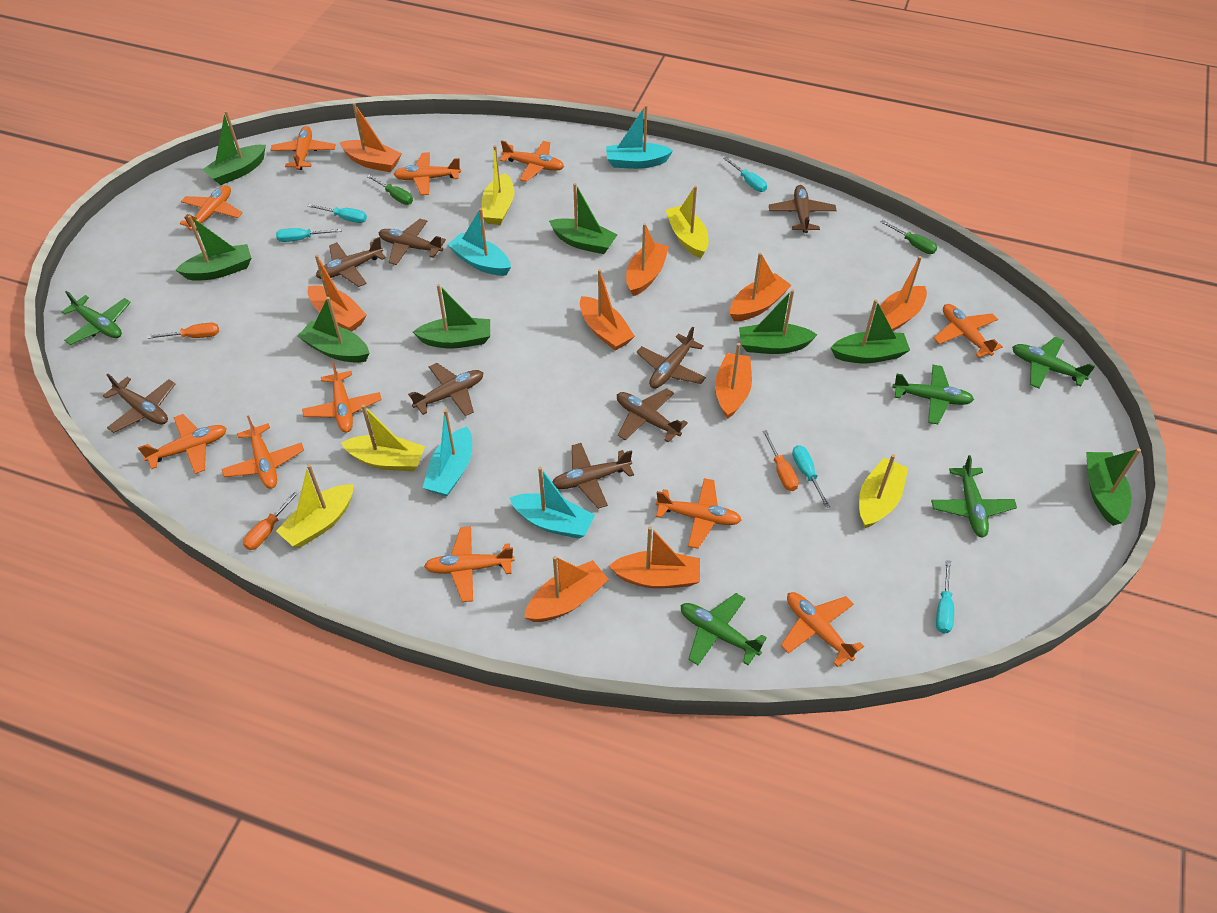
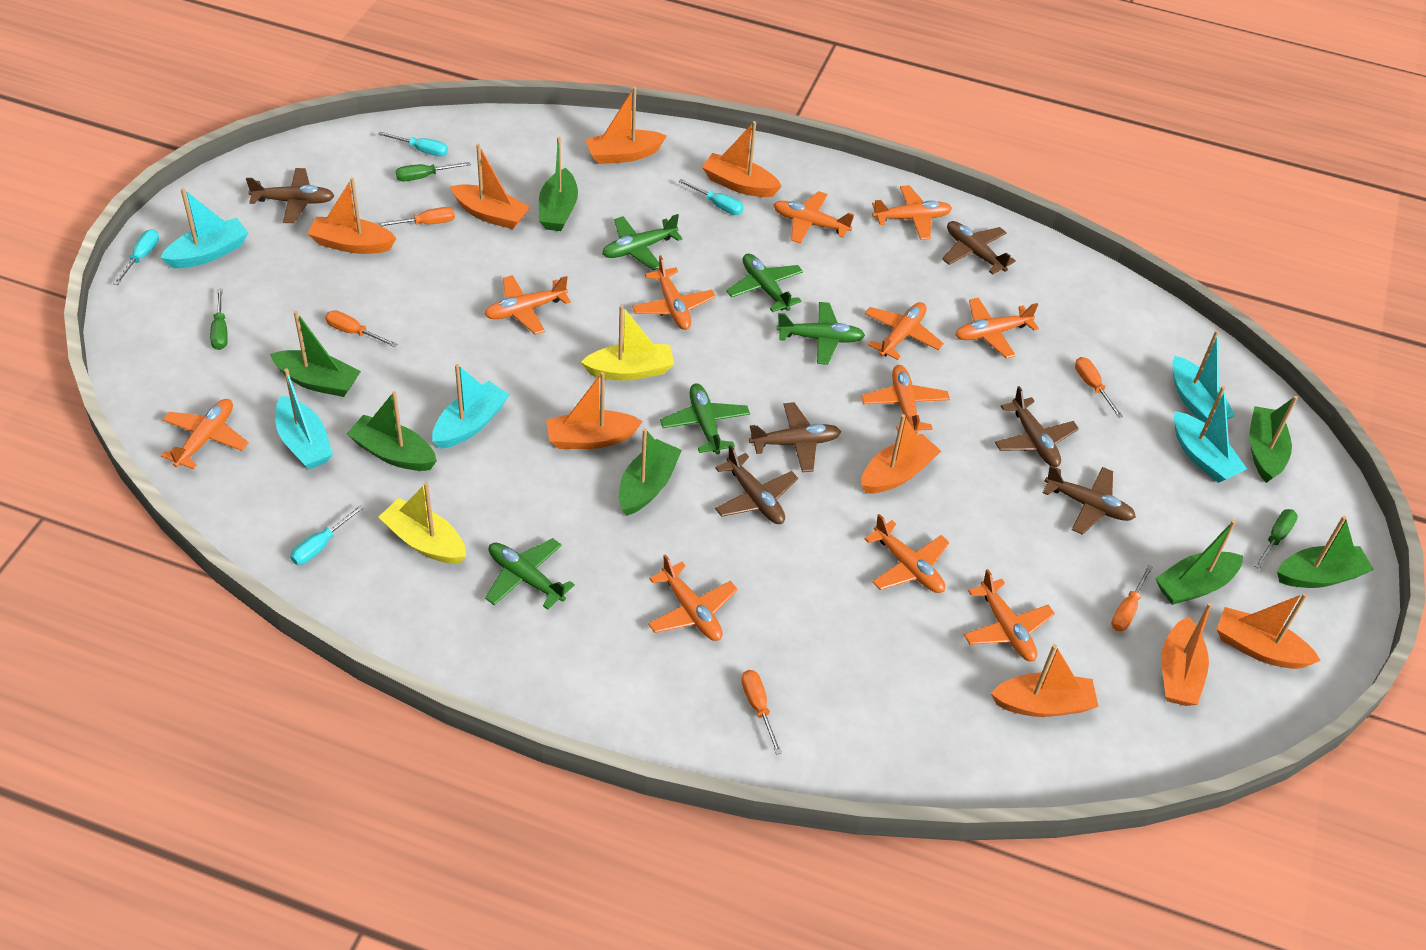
brown plane: [103,374,175,433] [316,237,386,287] [378,219,446,265] [408,363,483,416] [552,443,634,509] [617,388,688,443] [636,327,706,389] [769,185,837,233] = 8 -> [246,168,334,223] [715,445,798,524] [749,402,841,472] [942,221,1016,275] [995,386,1079,467] [1043,465,1136,535] = 6
green boat: [176,215,251,281] [202,111,266,185] [298,297,369,363] [413,284,490,348] [549,183,618,254] [739,289,818,354] [830,299,910,363] [1086,448,1141,526] = 8 -> [270,311,361,397] [347,391,437,471] [539,137,578,231] [619,428,682,516] [1155,520,1243,605] [1249,396,1298,483] [1277,516,1374,588] = 7
green screwdriver: [367,175,413,205] [881,220,937,254] = 2 -> [210,289,228,350] [396,162,471,181] [1254,509,1298,569] = 3
orange screwdriver: [147,323,219,339] [243,489,301,550] [762,430,799,491] = 3 -> [325,310,397,347] [377,207,455,226] [741,670,782,755] [1075,357,1123,418] [1111,565,1153,632] = 5
turquoise boat: [423,409,472,496] [447,208,511,276] [510,467,595,539] [606,105,673,169] = 4 -> [160,188,248,268] [275,369,333,469] [432,364,510,449] [1172,330,1235,423] [1174,386,1247,483] = 5
turquoise screwdriver: [276,228,341,242] [308,204,367,223] [723,157,767,192] [792,445,830,508] [936,560,954,633] = 5 -> [113,229,159,285] [290,505,364,565] [378,132,448,156] [678,179,744,215] = 4
yellow boat: [276,464,354,548] [341,404,425,471] [482,145,515,225] [666,186,709,258] [859,454,908,528] = 5 -> [379,482,466,564] [581,305,674,381] = 2

